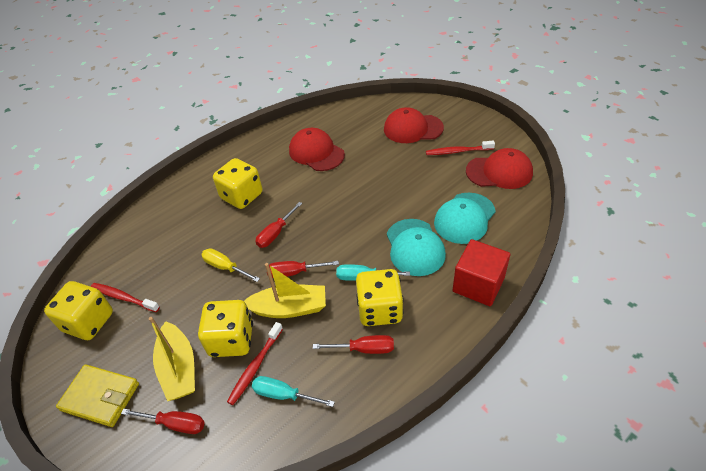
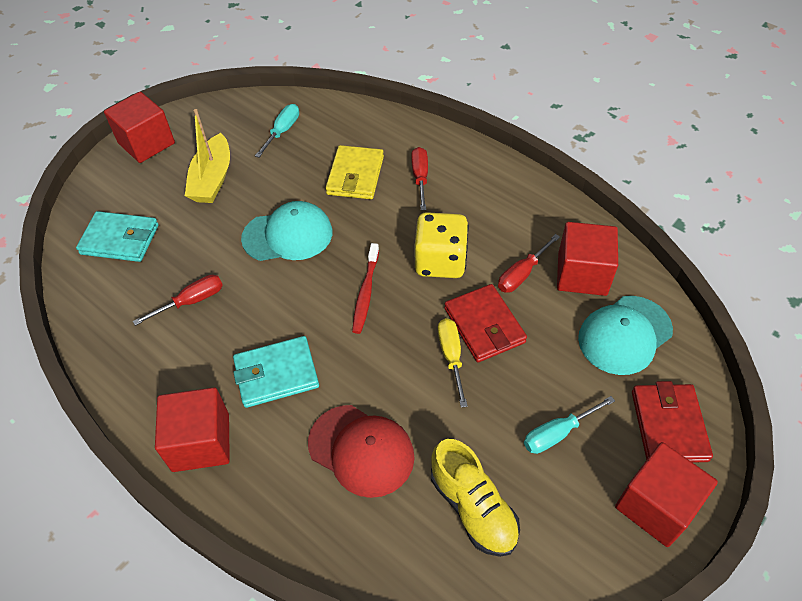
red cap: [289,128,345,171] [384,107,444,143] [466,148,533,189] = 3 -> [308,405,415,498] = 1
red cube: [452,239,510,306] = 1 -> [104,92,175,163] [155,387,230,472] [557,222,618,296] [615,442,718,547] = 4
red screwdriver: [121,409,205,434] [256,202,302,248] [267,261,339,278] [313,335,394,354] = 4 -> [133,275,223,326] [411,147,428,210] [498,234,560,293] = 3
red toothbrush: [91,283,160,312] [227,322,283,405] [426,141,495,155] = 3 -> [352,243,379,334] = 1
red wallet: none = 0 -> [444,284,527,362] [632,381,713,462] = 2
turquoise wallet: none = 0 -> [76,211,159,262] [233,336,319,408] = 2
yellow boat: [149,317,195,401] [244,263,326,318] = 2 -> [185,109,230,203] = 1
yellow dice: [44,281,113,340] [198,300,253,357] [213,158,262,209] [356,269,404,326] = 4 -> [414,212,469,278] = 1
yellow shoe: none = 0 -> [431,439,520,557] = 1

